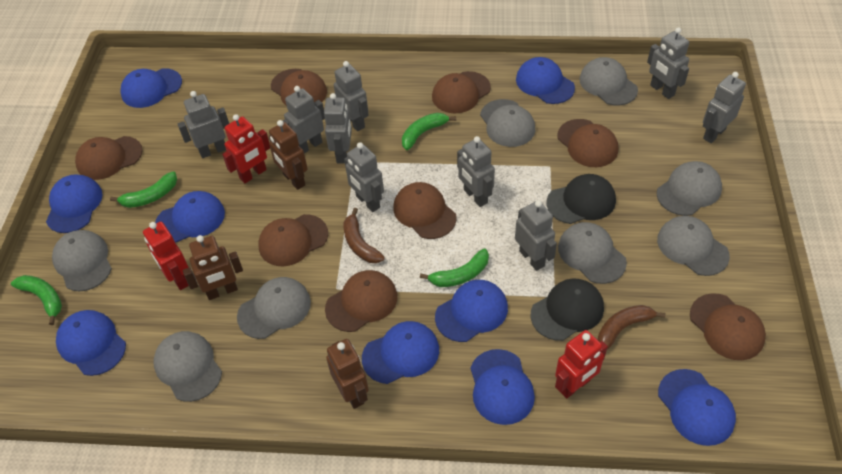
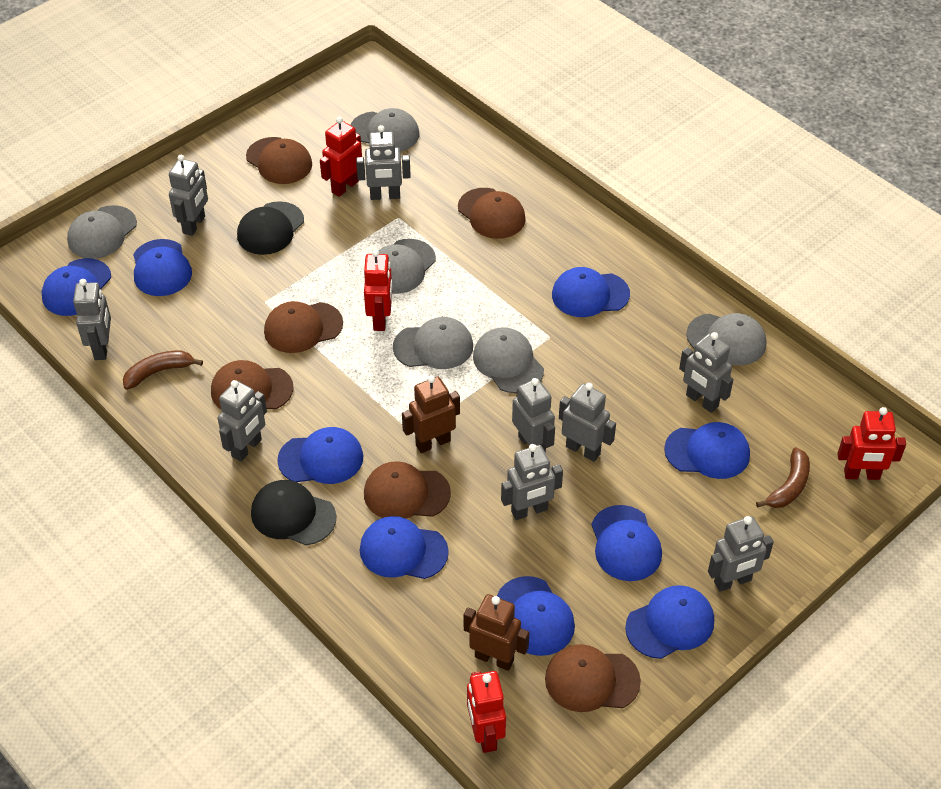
brown cap: [75,136,143,180] [258,214,328,266] [271,69,327,106] [325,270,398,332] [393,182,457,239] [432,71,491,113] [557,119,618,167] [690,293,766,360] = 8 -> [211,360,294,409] [246,137,312,184] [264,301,343,353] [364,461,451,518] [458,188,526,239] [545,644,641,712] = 6
brown robot: [183,235,243,300] [269,120,308,190] [326,339,369,409] = 3 -> [402,375,460,453] [464,594,529,671] = 2
green banana: [11,275,62,325] [110,171,177,208] [402,113,456,150] [420,248,489,287] = 4 -> none = 0
grey cap: [52,230,112,291] [153,331,222,402] [237,277,311,339] [480,99,535,147] [558,222,627,284] [579,57,638,106] [657,161,722,216] [657,216,730,276] = 8 -> [67,205,137,259] [351,108,419,151] [379,239,436,294] [393,317,473,369] [473,327,544,393] [686,313,766,365] = 6
red robot: [143,221,189,290] [222,114,270,183] [555,330,608,399] = 3 -> [320,117,362,197] [364,250,392,331] [467,671,506,753] [837,407,906,480] = 4

